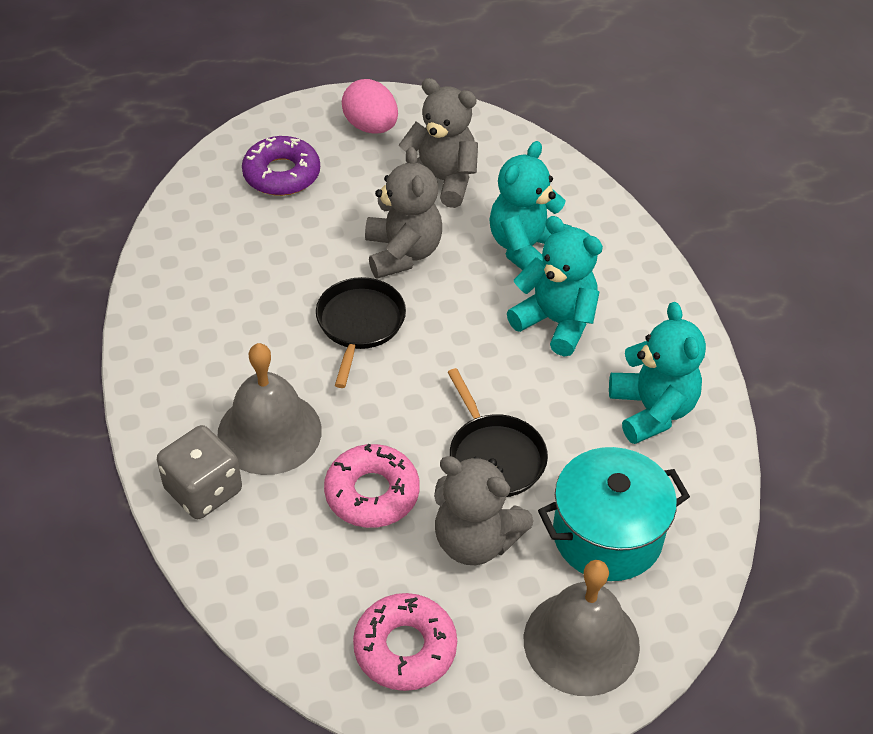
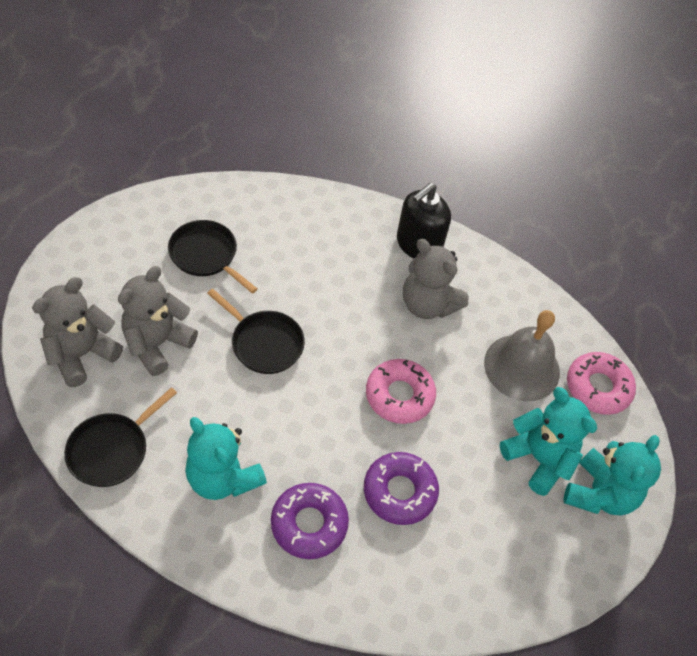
black pan: [316,277,406,388] [448,368,548,497] = 2 -> [64,387,177,487] [168,220,258,294] [207,289,305,374] = 3
black soap dispenser: none = 0 -> [397,183,451,258] = 1
grey bell: [217,343,322,475] [524,560,640,696] = 2 -> [484,310,560,401] = 1
grey dice: [157,425,242,519] = 1 -> none = 0
pink egg: [342,79,398,134] = 1 -> none = 0
purple donut: [242,136,320,196] = 1 -> [271,483,349,559] [364,452,439,525] = 2
turquoise pot: [538,447,690,581] = 1 -> none = 0

